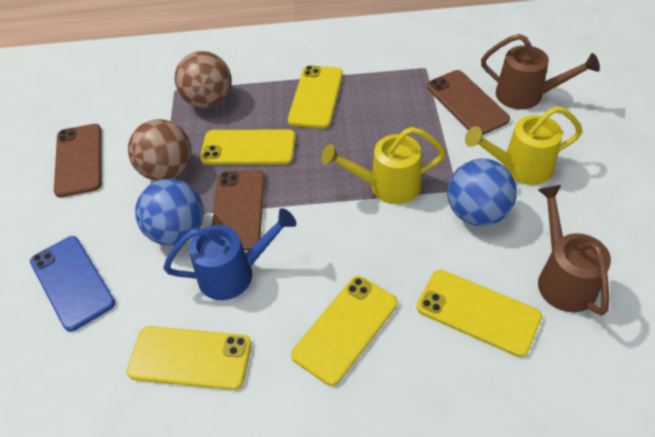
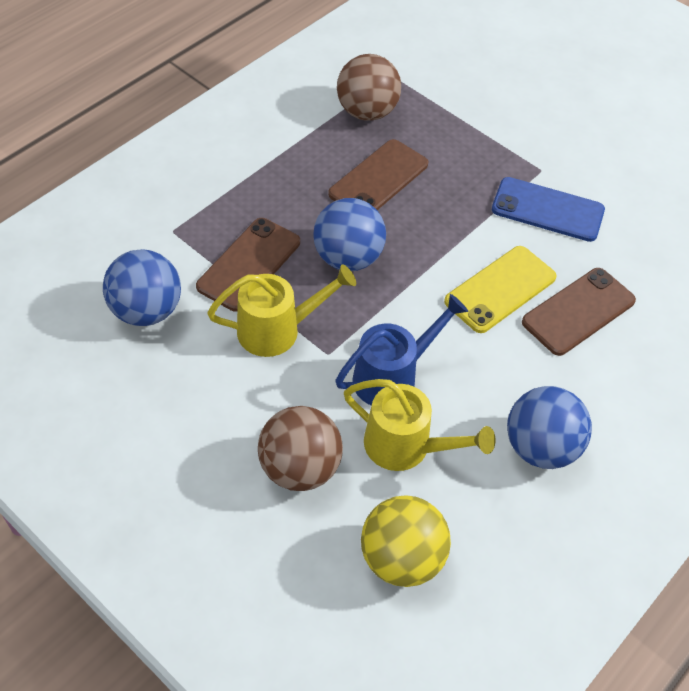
blue ball: [135,179,204,246] [447,159,517,226] = 2 -> [103,249,181,326] [313,198,386,271] [507,386,592,469] = 3
brown watering can: [481,34,600,110] [538,185,611,316] = 2 -> none = 0
yellow ball: none = 0 -> [361,495,451,587] = 1
yellow phone: [127,326,252,390] [200,129,295,165] [288,65,343,129] [291,276,398,386] [417,270,542,357] = 5 -> [444,246,557,333] = 1

